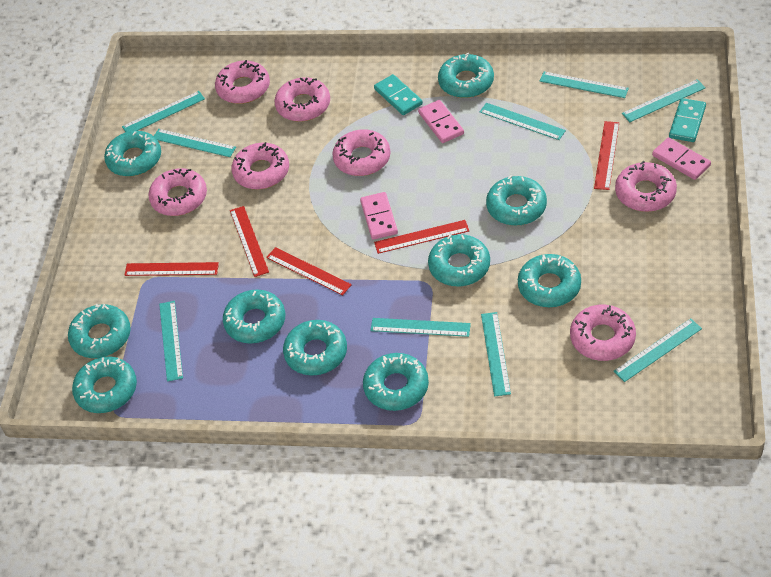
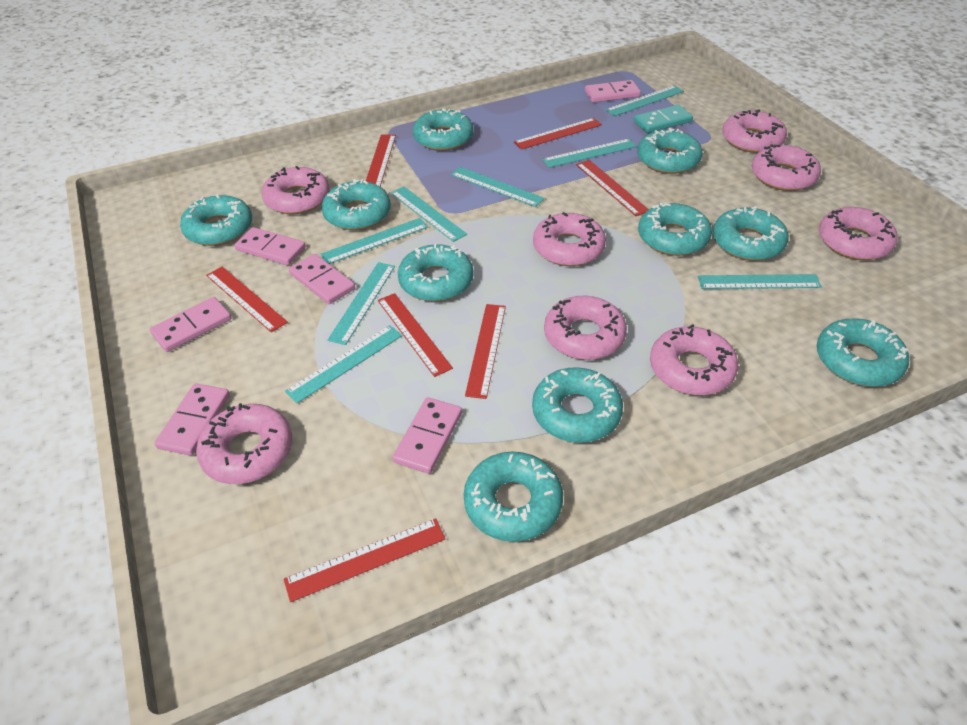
pink domino: [360,192,398,240] [418,100,464,143] [652,137,711,180] = 3 -> [150,297,232,352] [154,383,230,455] [234,227,306,265] [289,254,355,304] [392,397,462,474] [585,80,641,103] = 6
pink donut: [148,168,207,216] [215,60,270,104] [232,142,289,189] [275,77,330,122] [332,129,390,176] [570,305,636,361] [615,161,677,212] = 7 -> [196,403,292,484] [262,166,330,214] [533,212,606,266] [544,296,627,360] [650,324,738,395] [722,110,787,153] [751,144,821,191] [819,207,898,260] = 8
red ruler: [124,262,219,276] [230,206,269,277] [266,247,352,296] [374,220,469,254] [594,121,619,190] = 5 -> [206,267,288,332] [284,518,445,602] [366,134,396,187] [378,293,453,377] [465,304,506,399] [514,118,602,150] [576,160,649,216] = 7
turquoise domino: [374,74,423,115] [669,98,706,142] = 2 -> [634,105,693,133] = 1
turquoise ruler: [122,91,205,132] [154,129,236,157] [159,301,183,382] [370,318,471,337] [480,103,566,140] [481,312,511,396] [540,71,629,98] [614,318,702,382] [622,79,706,122] = 9 -> [285,325,402,403] [321,218,428,264] [327,262,395,345] [391,187,467,242] [451,167,545,207] [543,139,637,168] [606,85,684,116] [698,274,822,289] = 8

